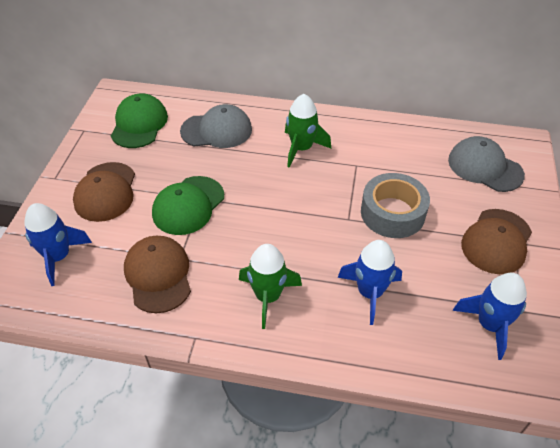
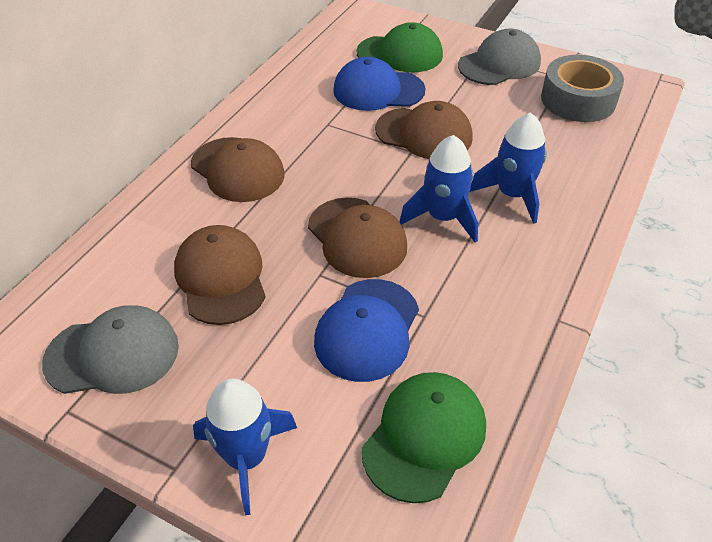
blue cap: none = 0 -> [314,279,419,382] [333,57,425,111] = 2
brown cap: [73,162,135,222] [124,236,191,313] [461,209,532,274] = 3 -> [174,225,266,325] [191,137,285,202] [308,197,407,278] [375,101,473,159] = 4
green rocket: [239,244,302,329] [285,94,331,168] = 2 -> none = 0

